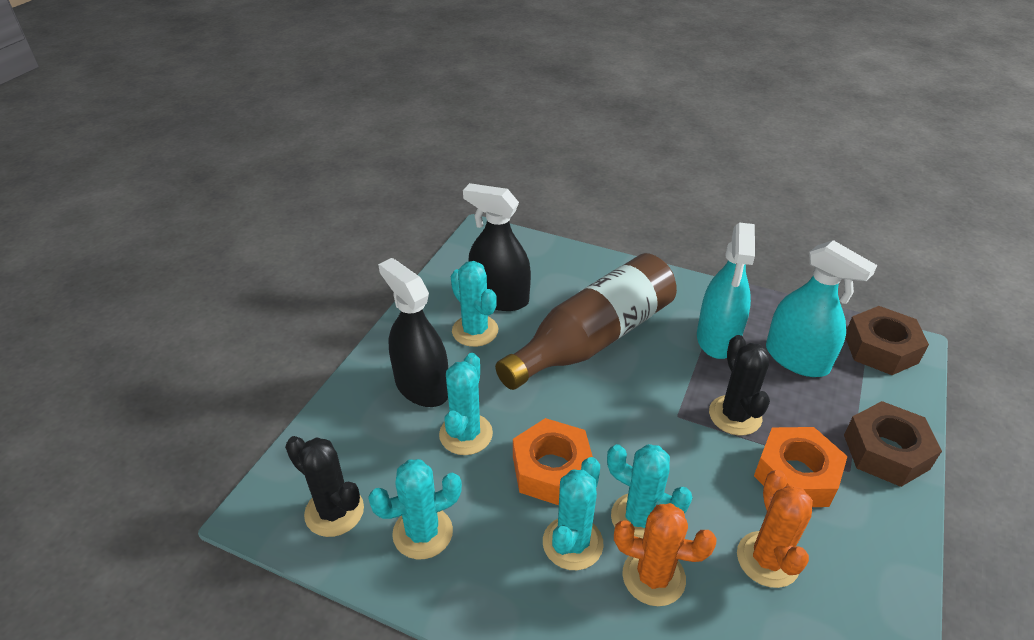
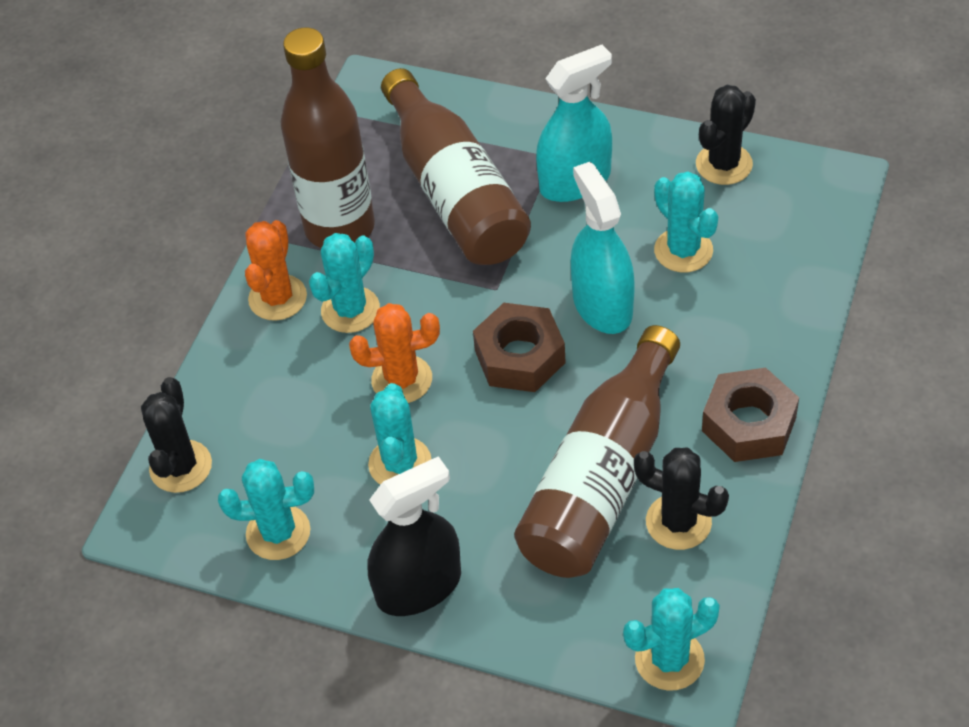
black cactus: [285,436,364,537] [709,335,770,436] = 2 -> [141,377,212,493] [634,448,729,550] [696,85,756,185] = 3
black spray bottle: [378,258,448,407] [463,183,531,311] = 2 -> [367,456,461,616] = 1
brown bottle: [495,253,677,390] = 1 -> [281,27,375,248] [381,68,531,265] [514,325,680,578] = 3
orange nut: [513,418,593,505] [754,427,848,507] = 2 -> none = 0

